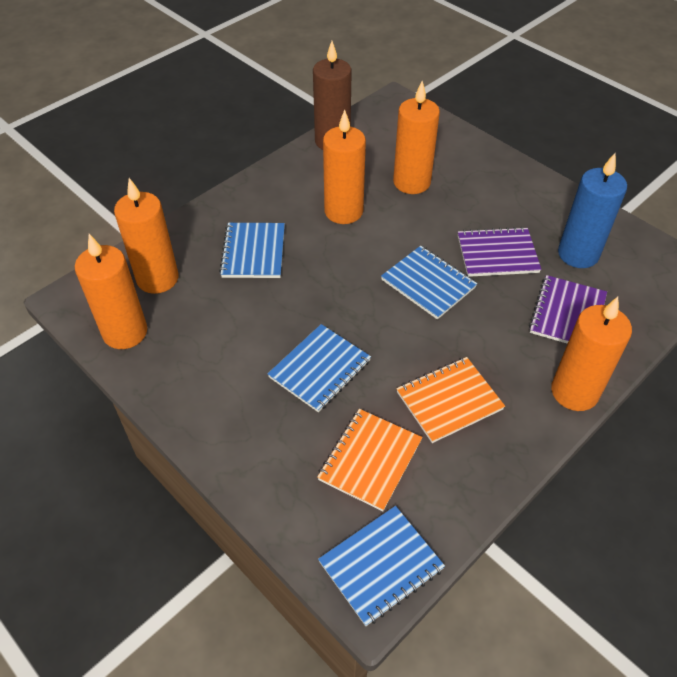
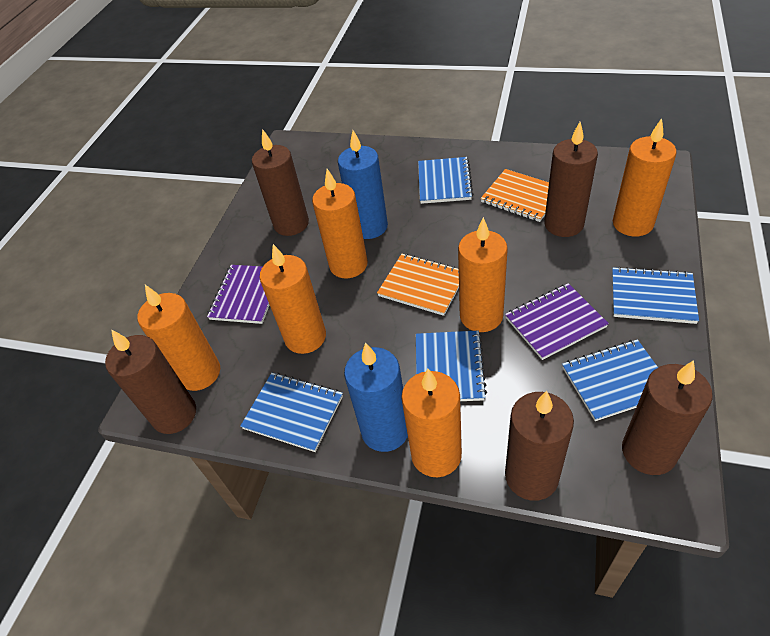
blue candle: [558,153,627,268] = 1 -> [338,130,388,239] [344,342,408,452] = 2
blue notebook: [219,223,285,278] [268,324,371,412] [318,506,445,626] [381,246,477,319] = 4 -> [240,373,343,452] [416,331,487,401] [418,157,473,204] [562,339,658,421] [612,266,699,324] = 5
brown candle: [313,41,352,150] = 1 -> [105,329,196,434] [252,129,309,236] [505,391,574,501] [544,122,598,237] [622,360,713,475] = 5
orange candle: [75,234,147,349] [114,178,179,294] [323,109,366,224] [393,81,440,194] [551,297,632,411] = 5 -> [138,285,220,391] [260,244,326,354] [312,169,368,278] [401,369,462,477] [458,217,508,332] [613,118,677,237] = 6

